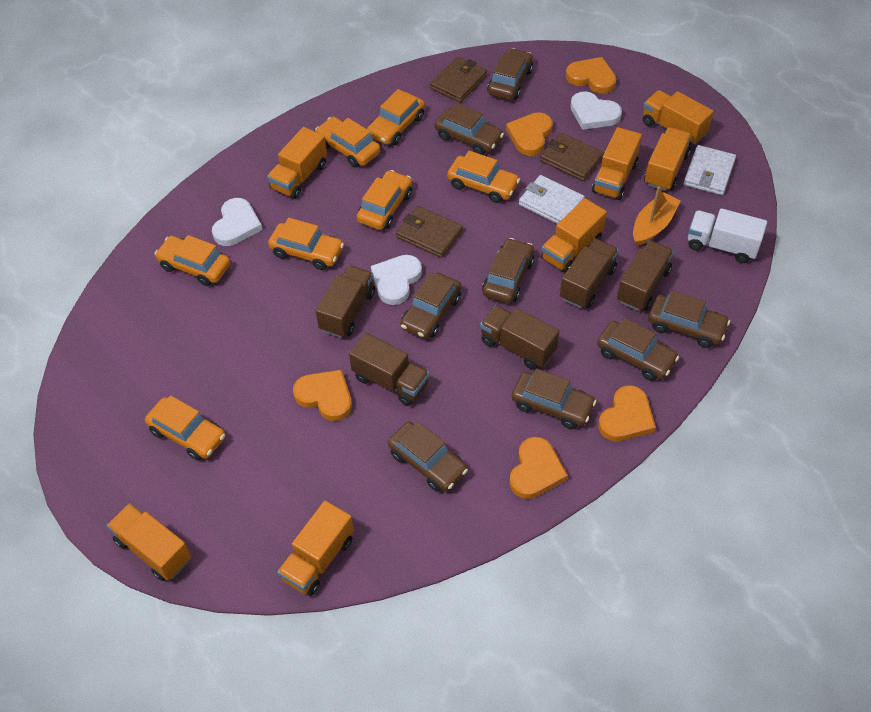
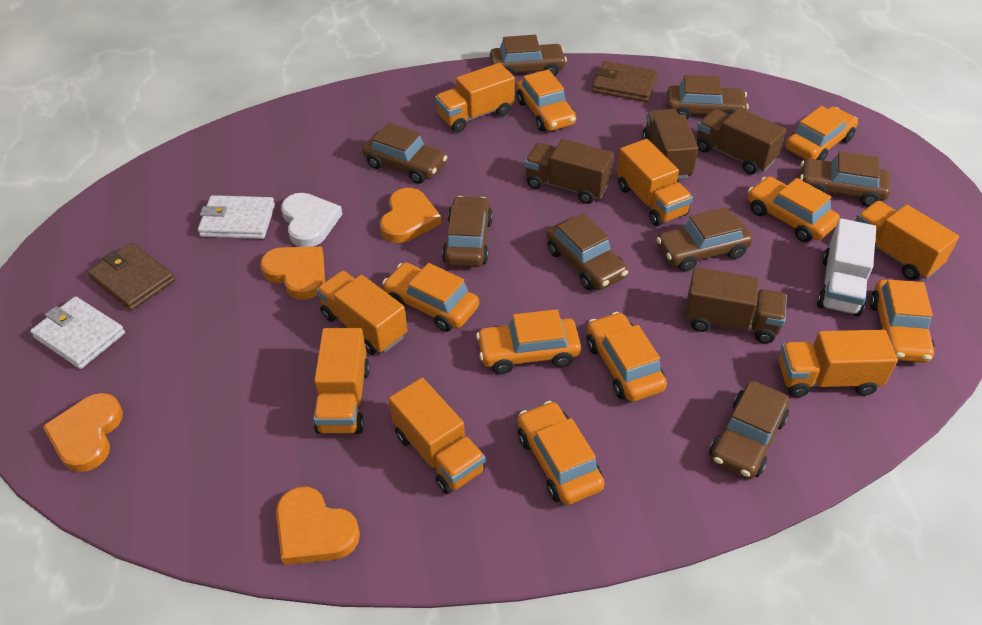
brown truck: [316,265,375,338] [349,333,430,406] [480,305,559,370] [560,239,619,309] [617,240,674,311] = 5 -> [525,139,614,204] [642,109,698,179] [685,267,787,344] [696,108,786,174] = 4
brown wallet: [396,206,463,258] [430,56,487,103] [540,132,604,181] = 3 -> [88,243,175,311] [592,61,658,102] = 2
orange boat: [633,186,680,246] = 1 -> none = 0
orange car: [145,395,225,461] [155,235,230,286] [268,218,344,270] [315,117,381,168] [357,170,412,230] [367,89,425,145] [447,151,520,203] = 7 -> [382,262,479,332] [476,309,581,374] [517,69,576,132] [518,401,604,505] [587,312,667,402] [748,176,840,242] [786,106,858,161] [870,280,935,363] = 8
orange heart: [293,370,352,421] [506,112,553,156] [509,437,568,499] [565,57,616,94] [598,385,656,441] = 5 -> [43,393,123,472] [260,247,325,300] [276,487,360,565] [380,188,441,243] = 4
white heart: [212,198,263,246] [371,255,422,305] [571,91,622,130] = 3 -> [281,193,342,247] = 1

